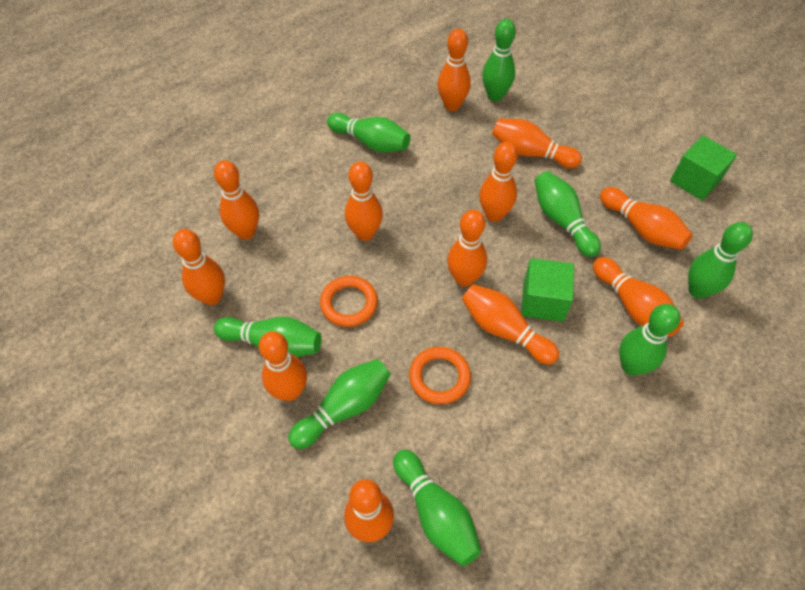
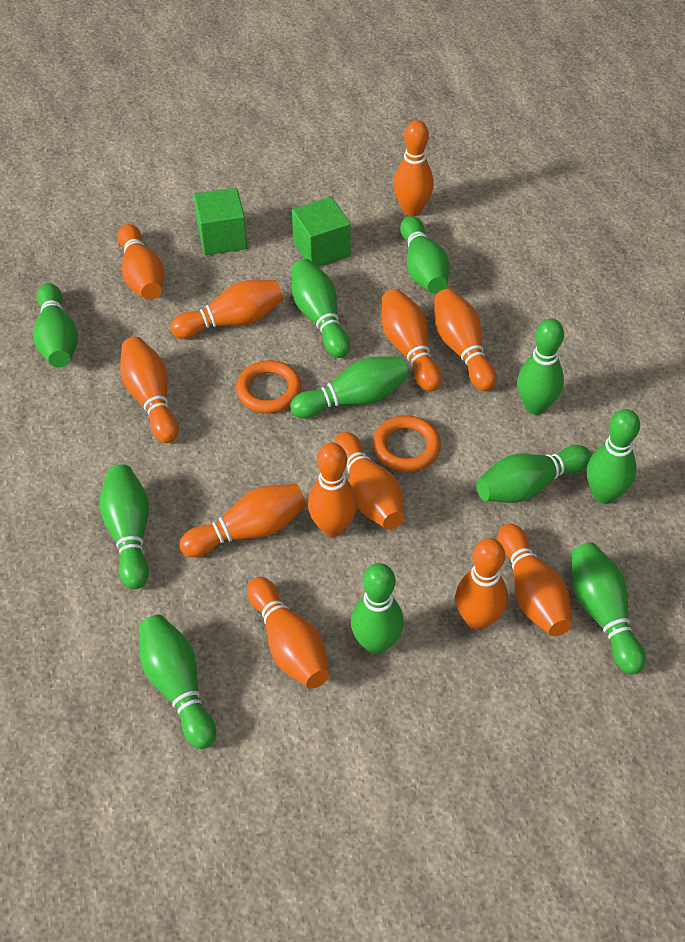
green bowling pin: [214,317,322,357] [288,359,391,449] [327,113,410,152] [393,450,481,566] [482,19,516,101] [535,171,601,257] [619,304,680,376] [688,222,753,299] = 8 -> [33,283,78,368] [99,464,149,589] [139,615,216,749] [290,357,409,419] [292,259,350,358] [351,563,404,654] [400,216,450,294] [476,445,592,503] [517,319,564,415] [572,542,646,674] [587,409,640,504] = 11

